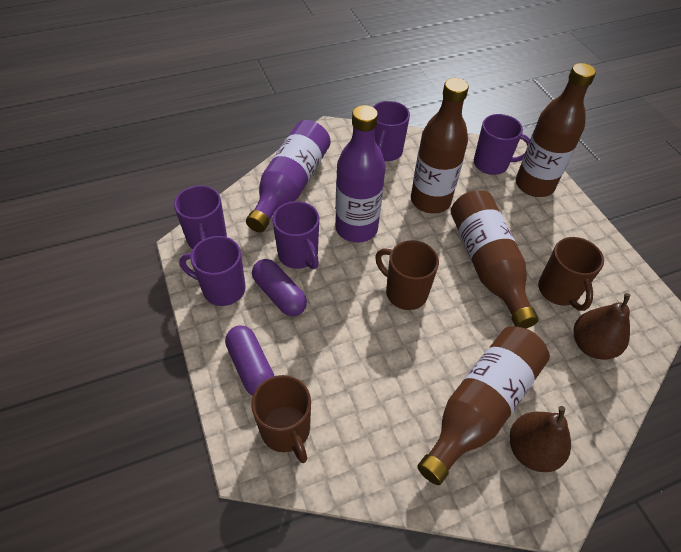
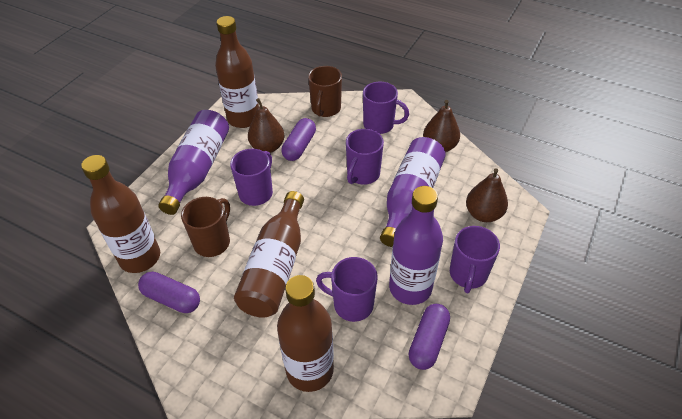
brown mug: [251,375,311,463] [375,240,439,310] [538,237,604,311] = 3 -> [181,197,230,257] [308,66,342,117] = 2
brown pear: [509,406,571,472] [574,293,630,360] = 2 -> [248,98,285,153] [423,100,460,152] [466,168,508,222] = 3
purple bottle: [246,120,331,232] [335,105,386,243] = 2 -> [158,110,229,215] [380,137,446,247] [389,186,443,305] = 3
purple capsule: [225,325,274,396] [252,259,307,316] = 2 -> [138,272,200,313] [282,118,316,161] [409,304,450,370] = 3

